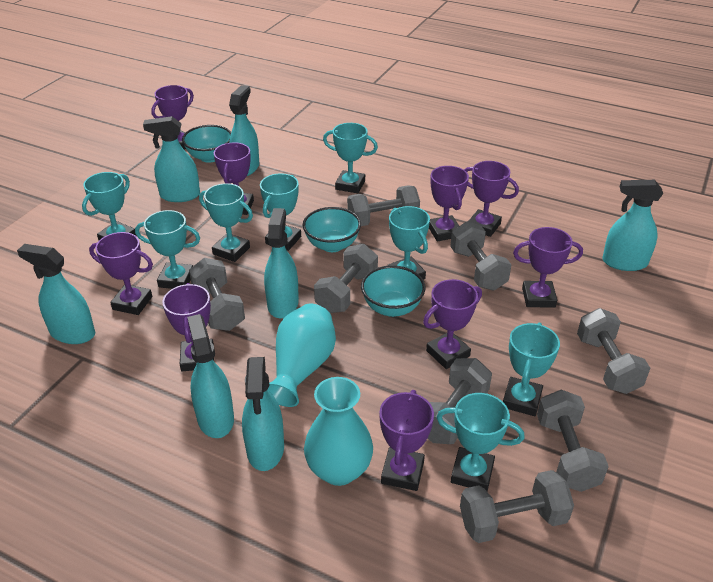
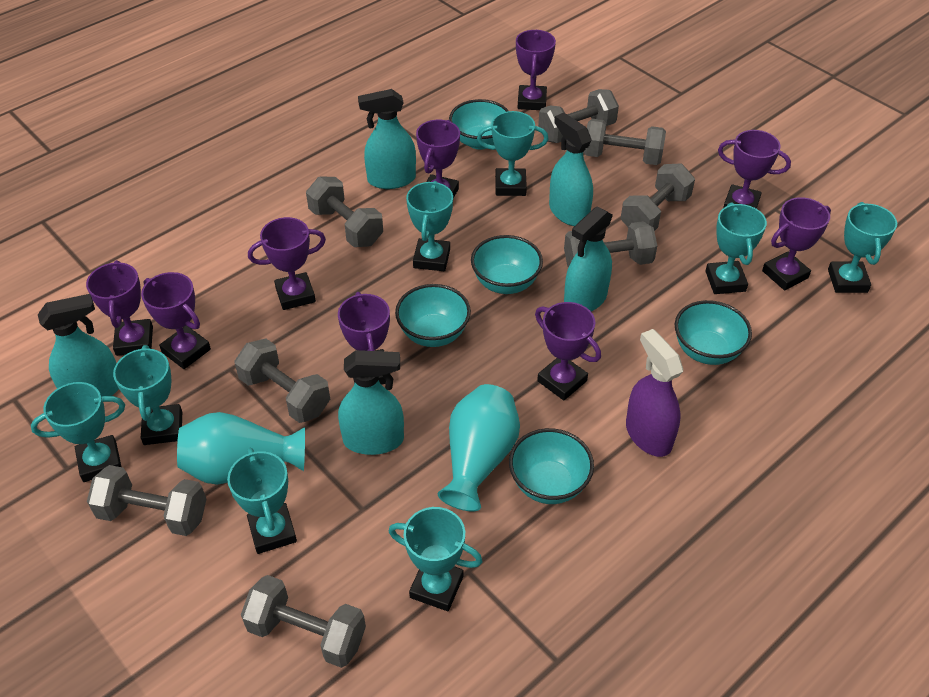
purple spray bottle: none = 0 -> [626,329,683,457] = 1
turquoise bowl: [182,125,231,163] [303,207,361,252] [361,265,426,317] = 3 -> [395,284,471,347] [449,99,509,150] [471,235,543,294] [509,428,594,504] [675,300,752,365] = 5
turquoise spray bottle: [17,244,95,344] [143,116,200,202] [187,314,234,438] [229,85,259,176] [242,357,284,471] [264,208,299,319] [602,180,663,271] = 7 -> [38,294,119,396] [338,350,404,455] [358,89,416,189] [549,113,593,226] [564,206,613,312] = 5

